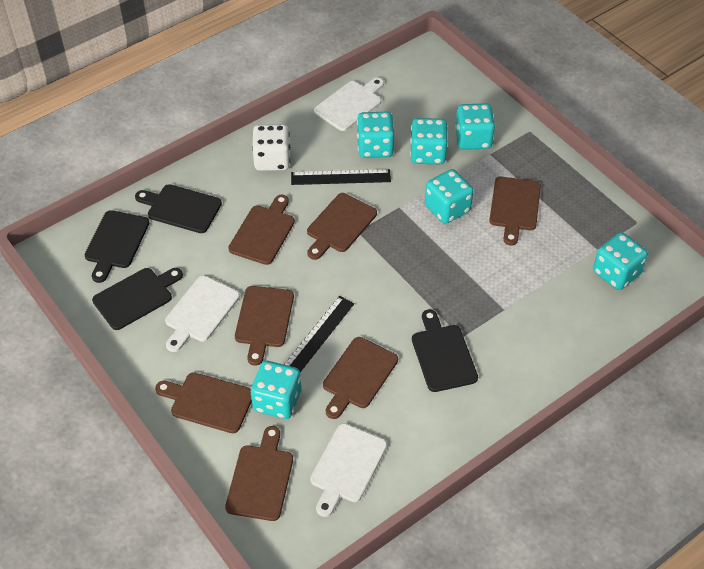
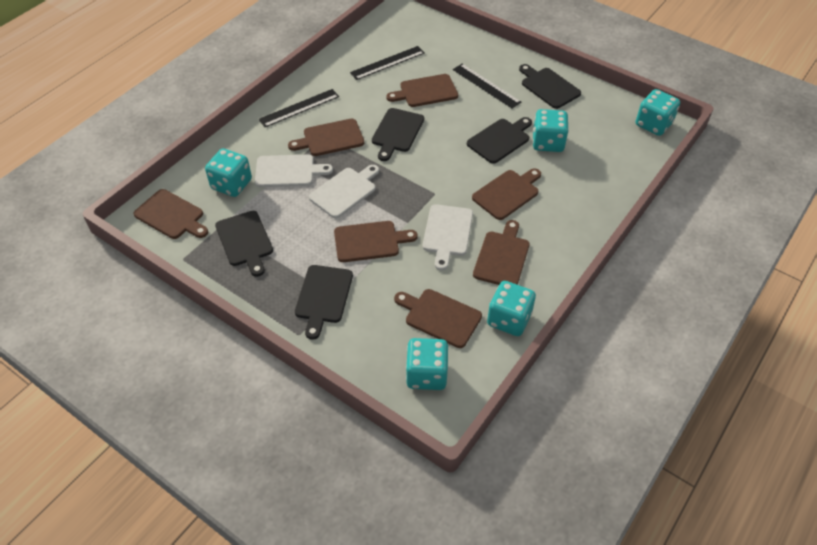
black cutting board: [85,210,149,283] [92,268,183,330] [135,184,222,233] [412,310,478,392] = 4 -> [215,211,273,277] [295,265,353,340] [372,108,424,161] [467,117,532,164] [519,64,581,109] = 5
black ruler: [284,296,354,372] [291,169,391,185] = 2 -> [258,89,339,127] [350,46,425,80] [453,64,521,109] = 3
turquoise dice: [251,361,301,419] [357,112,394,158] [410,118,448,164] [425,169,473,224] [455,103,495,150] [593,232,648,290] = 6 -> [205,148,252,197] [406,338,448,390] [487,281,536,336] [533,109,569,152] [635,89,680,136] = 5
white dice: [252,124,290,171] = 1 -> none = 0

